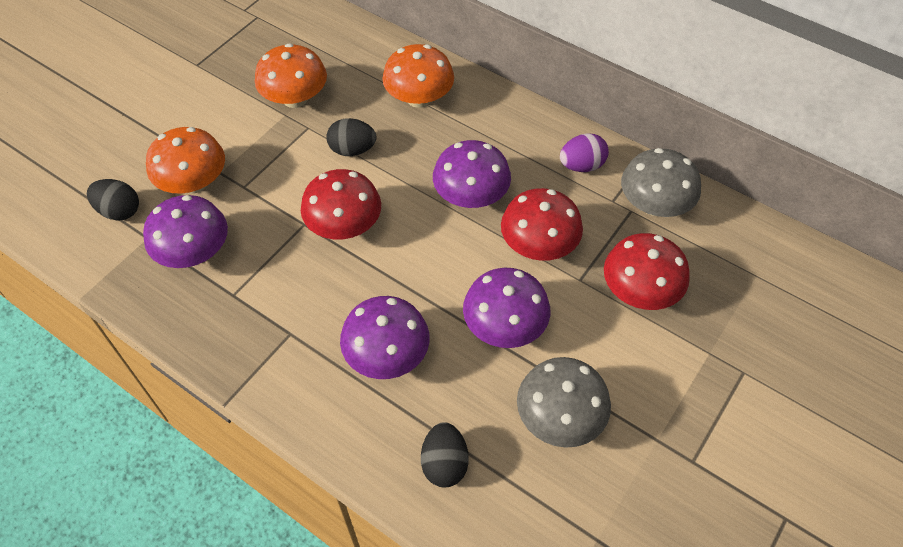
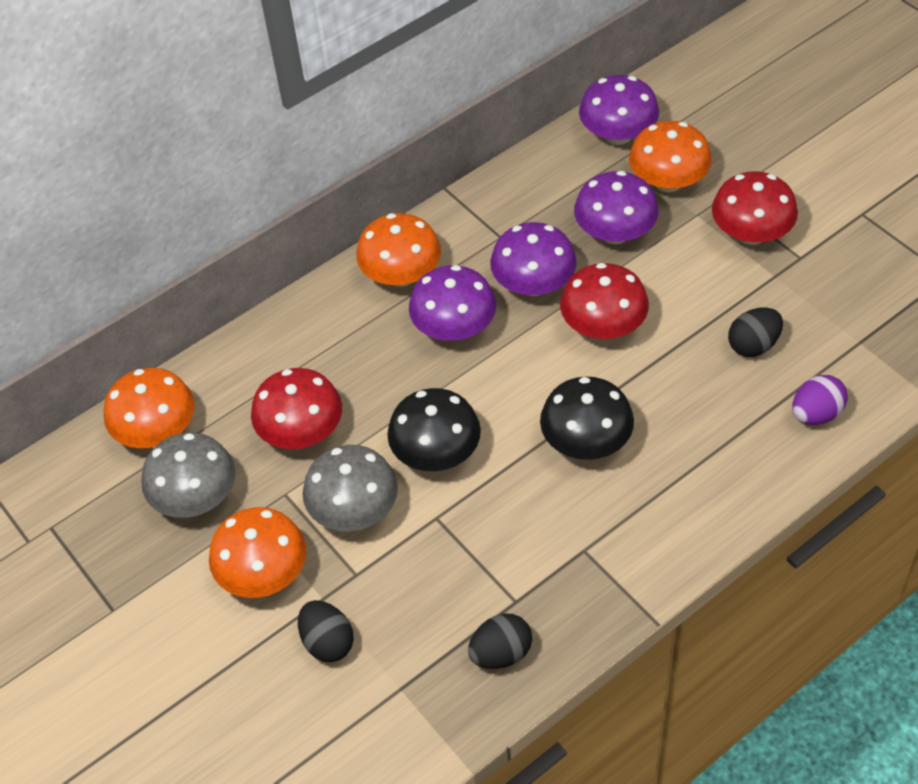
black mushroom: none = 0 -> [387,388,481,471] [540,376,634,460] = 2
orange mushroom: [146,127,225,194] [255,43,327,108] [382,44,454,108] = 3 -> [104,368,195,448] [209,507,307,598] [356,213,441,287] [629,121,712,192] = 4

